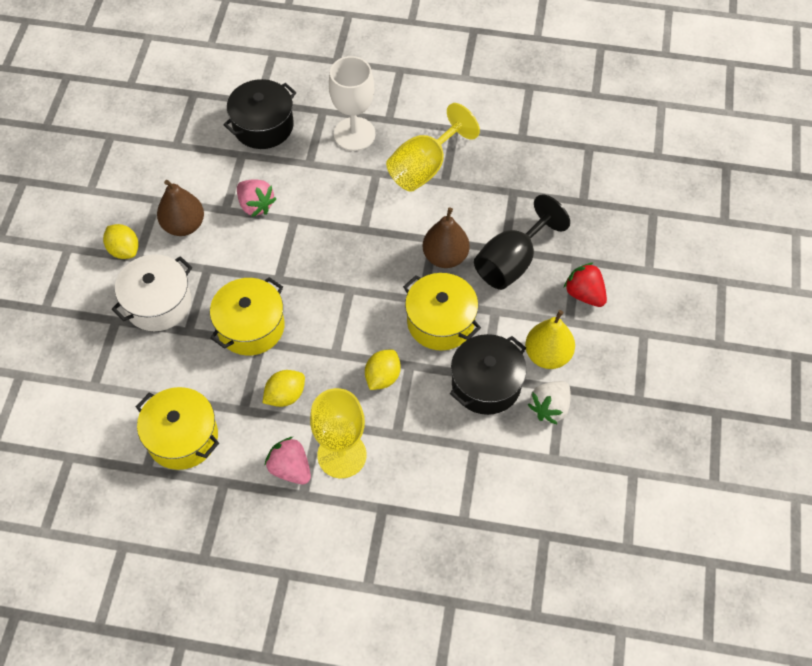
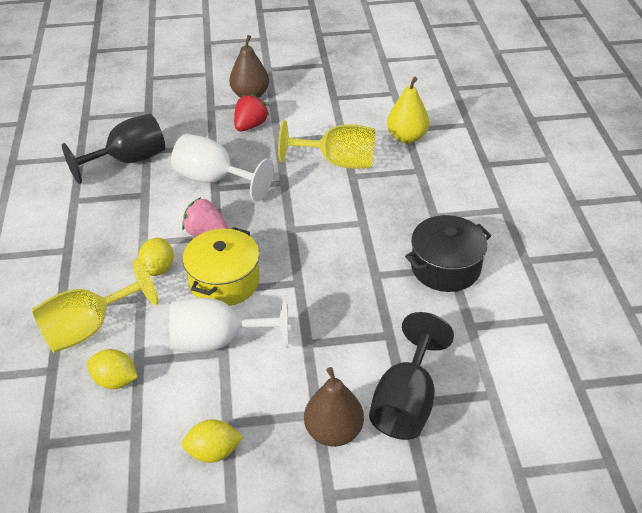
black goblet: [474,194,570,290] = 1 -> [62,114,165,184] [369,312,454,440] = 2
black pot: [223,79,297,149] [450,334,527,415] = 2 -> [405,215,492,292] = 1
pink strawberry: [237,179,276,217] [265,437,311,484] = 2 -> [182,197,228,236] = 1
white goblet: [329,56,375,151] = 1 -> [169,296,288,352] [171,134,274,201] = 2
white pot: [112,254,192,331] = 1 -> none = 0
white strawberry: [528,381,571,424] = 1 -> none = 0
yellow pot: [136,387,219,470] [210,277,285,356] [403,273,481,351] = 3 -> [183,227,260,306] = 1

